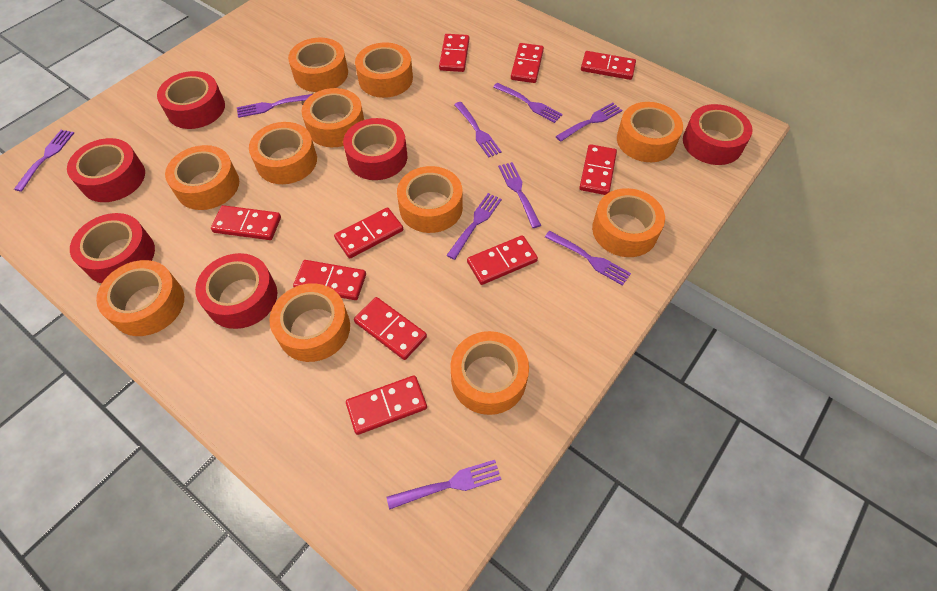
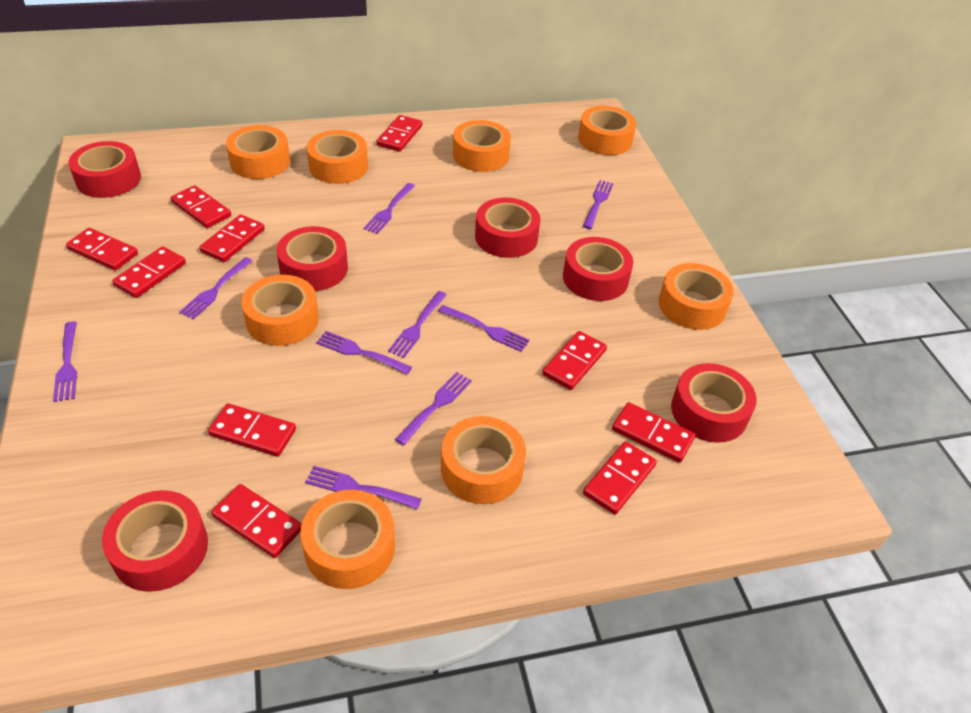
orange tape: [96,260,184,336] [165,145,239,210] [249,122,317,184] [269,283,350,362] [288,38,348,92] [302,88,364,147] [355,42,413,98] [397,166,463,233] [451,331,529,415] [592,188,665,257] [617,102,683,162] = 11 -> [226,125,290,179] [241,275,319,346] [300,490,395,589] [307,130,368,184] [441,416,526,504] [453,120,511,172] [578,106,636,155] [659,263,734,330] = 8

